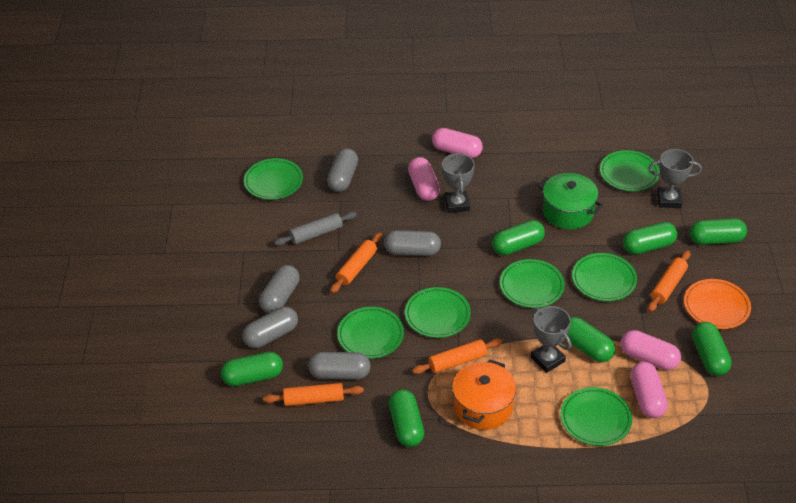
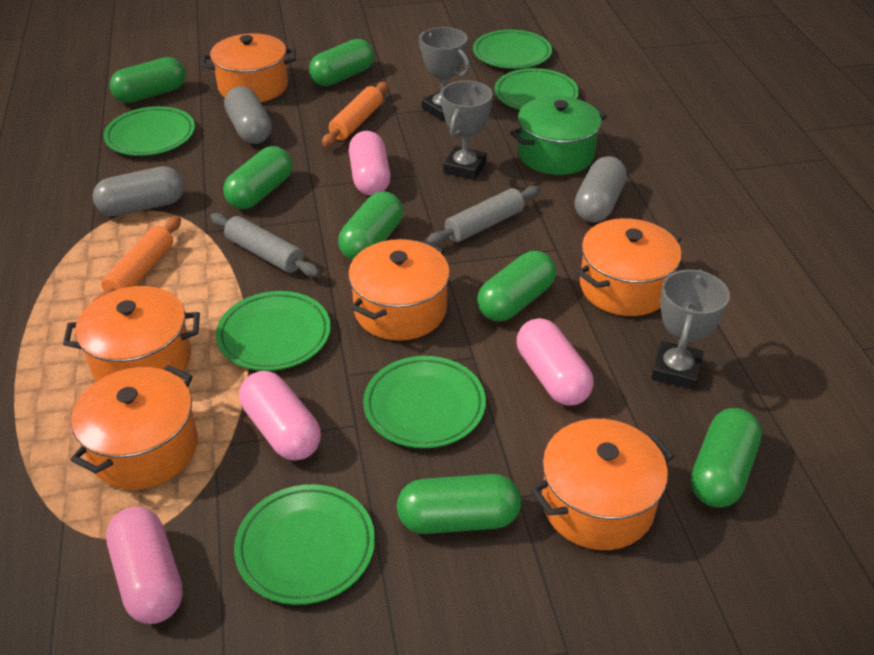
green plate: [244,158,303,200] [337,307,404,359] [405,287,471,338] [500,259,565,308] [561,387,632,446] [572,253,637,301] [600,150,660,191] = 7 -> [104,106,195,156] [216,291,331,371] [234,484,375,605] [363,356,486,448] [473,30,552,69] [494,68,579,110] = 6
grey capsule: [242,307,298,348] [259,265,300,313] [308,352,371,380] [327,148,358,192] [384,230,441,256] = 5 -> [93,166,184,217] [224,86,272,144] [575,156,627,222] = 3
grey rolling pin: [274,212,357,246] = 1 -> [210,213,320,277] [426,186,540,246] = 2
orange plate: [684,279,751,329] = 1 -> none = 0
orange pot: [452,359,516,430] = 1 -> [63,286,200,381] [71,365,198,489] [202,33,296,102] [348,239,450,341] [531,419,675,550] [577,218,682,316] = 6
orange rolling pin: [263,383,364,406] [330,233,382,293] [412,338,503,374] [648,250,690,312] = 4 -> [92,216,181,302] [322,82,388,146] = 2

